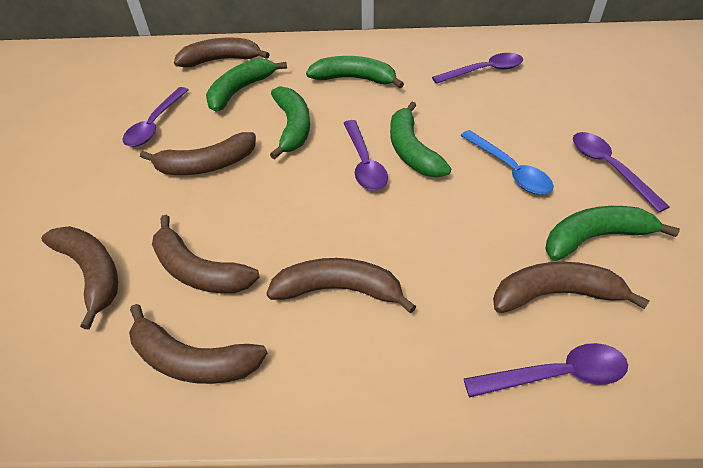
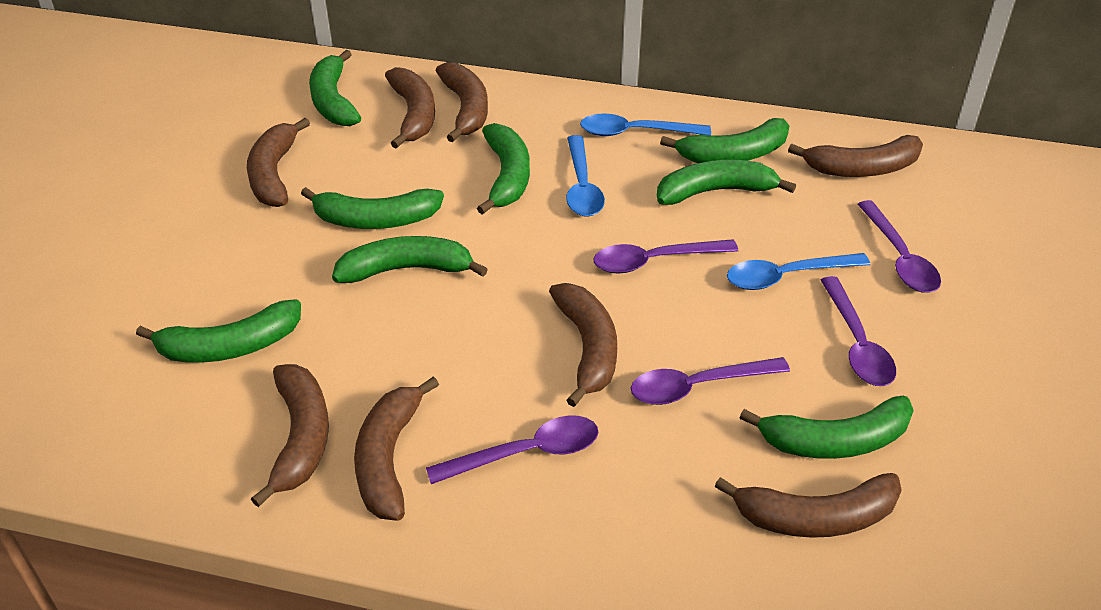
blue spoon: [460,130,554,195] = 1 -> [566,135,605,217] [580,113,711,136] [727,253,870,290] = 3
brown banana: [41,226,118,330] [129,304,267,384] [140,132,256,175] [152,215,260,293] [174,37,270,68] [266,258,416,313] [493,262,650,313] = 7 -> [247,118,310,207] [251,364,329,507] [354,376,439,521] [385,67,435,149] [436,62,488,142] [549,283,617,407] [715,473,902,538] [788,135,923,177] = 8
green banana: [206,58,287,112] [270,86,310,159] [306,56,404,88] [390,102,451,177] [545,206,680,261] = 5 -> [136,299,301,363] [301,187,444,229] [309,50,361,126] [332,236,488,283] [477,123,530,215] [657,160,796,205] [660,118,789,163] [740,396,914,459] = 8

